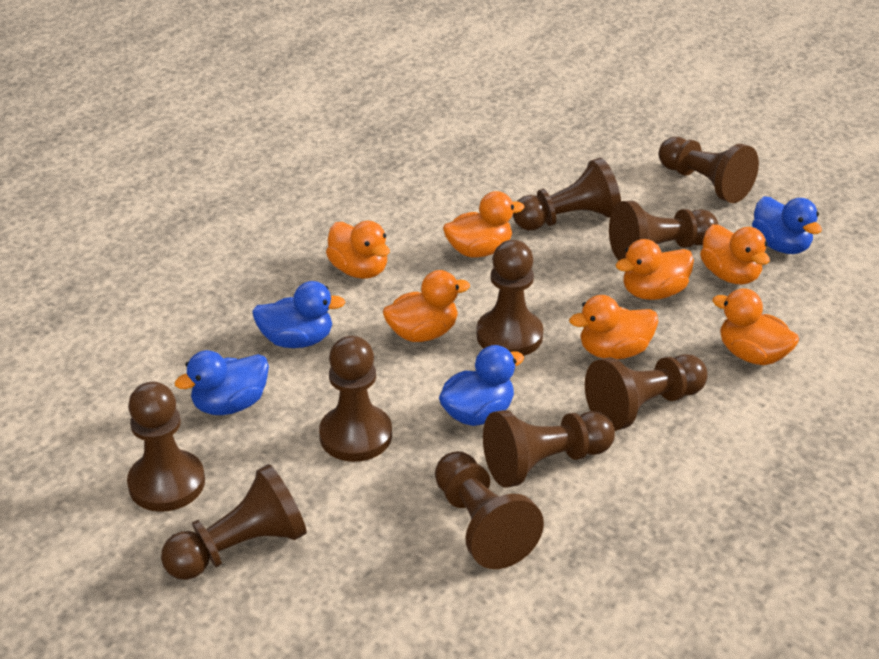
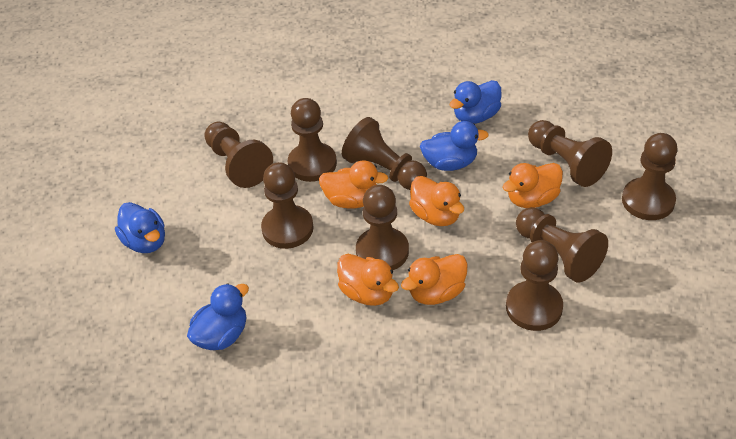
brown pawn: [127,382,205,512] [161,464,307,580] [319,335,392,462] [435,451,544,569] [476,240,543,356] [483,410,615,488] [513,158,621,231] [585,354,708,431] [609,201,718,261] [659,137,759,203] = 10 -> [204,122,273,188] [261,162,314,249] [288,98,337,182] [342,117,427,190] [356,185,409,270] [506,240,563,331] [516,207,608,283] [528,120,612,187] [622,133,678,220] = 9
orange duck: [326,221,390,279] [383,270,470,342] [443,191,525,257] [569,295,658,359] [616,239,694,300] [700,224,770,285] [712,288,799,365] = 7 -> [319,160,388,208] [337,254,399,306] [401,254,468,305] [409,176,464,226] [502,163,563,208] = 5

